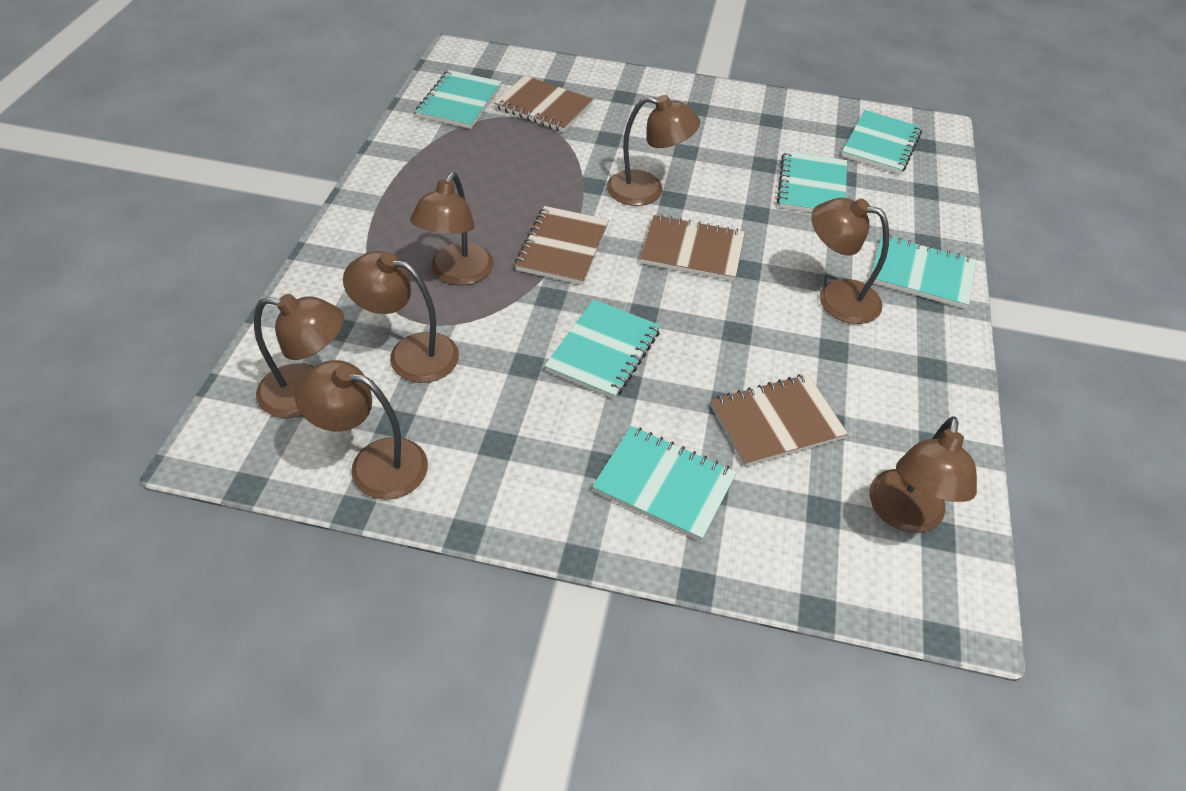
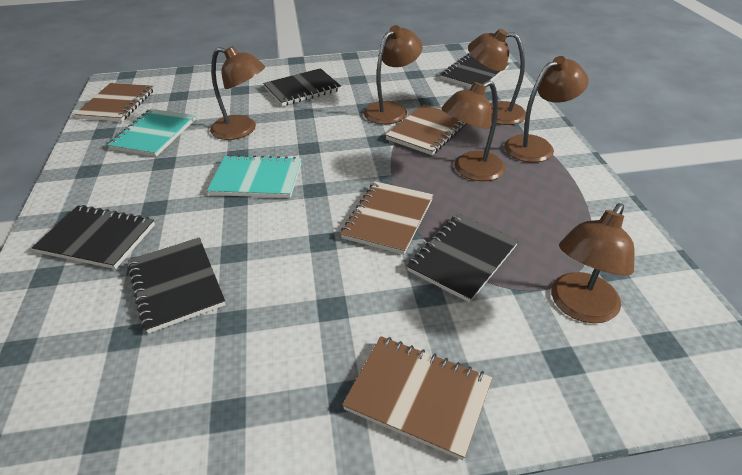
black notebook: none = 0 -> [32,205,155,269] [127,237,226,334] [263,68,341,106] [407,214,519,303] [440,53,510,88] = 5
brown lamp: [254,294,344,418] [294,360,428,500] [343,251,459,383] [410,172,494,285] [607,95,700,206] [811,198,889,324] [870,416,977,533] = 7 -> [210,46,265,140] [363,25,423,124] [441,80,506,181] [468,29,526,125] [504,56,588,163] [551,203,635,323] = 6
turquoise notebook: [415,70,502,129] [544,299,661,399] [592,426,737,541] [777,151,847,213] [841,110,922,174] [871,235,976,309] = 6 -> [107,109,195,157] [207,155,301,198] = 2

